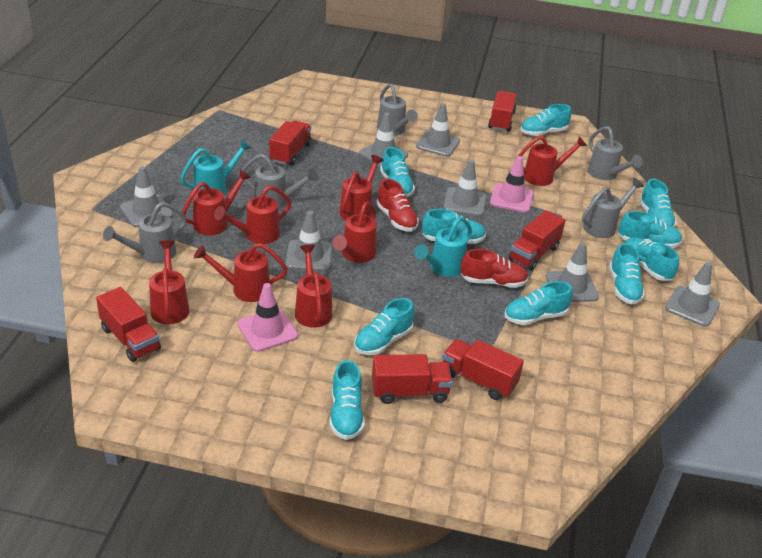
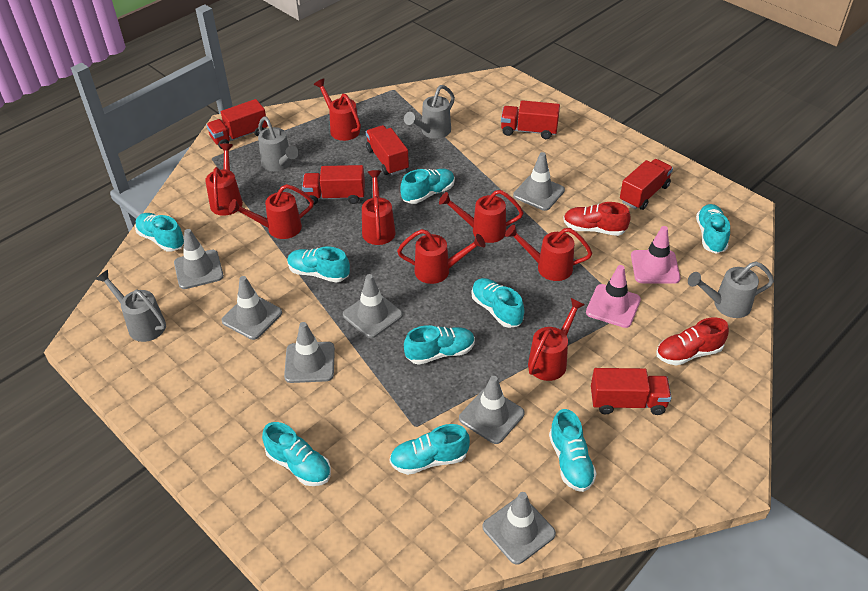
grey watering can: [103,202,187,263] [242,154,318,209] [377,83,418,136] [582,178,644,238] [588,126,643,180] = 5 -> [95,270,166,342] [258,116,299,171] [404,85,455,139] [688,261,774,318] = 4
turquoise shoe: [330,360,365,440] [354,298,415,355] [380,147,415,197] [422,209,486,244] [504,281,573,325] [520,104,572,136] [609,243,645,304] [618,211,682,248] [625,237,679,281] [639,179,676,227] = 10 -> [135,213,184,252] [262,422,331,486] [287,247,350,283] [390,424,470,475] [400,169,455,204] [404,325,475,365] [472,278,524,328] [549,409,597,492] [696,204,730,254] = 9
turquoise watering can: [180,139,251,195] [414,216,472,277] = 2 -> none = 0

